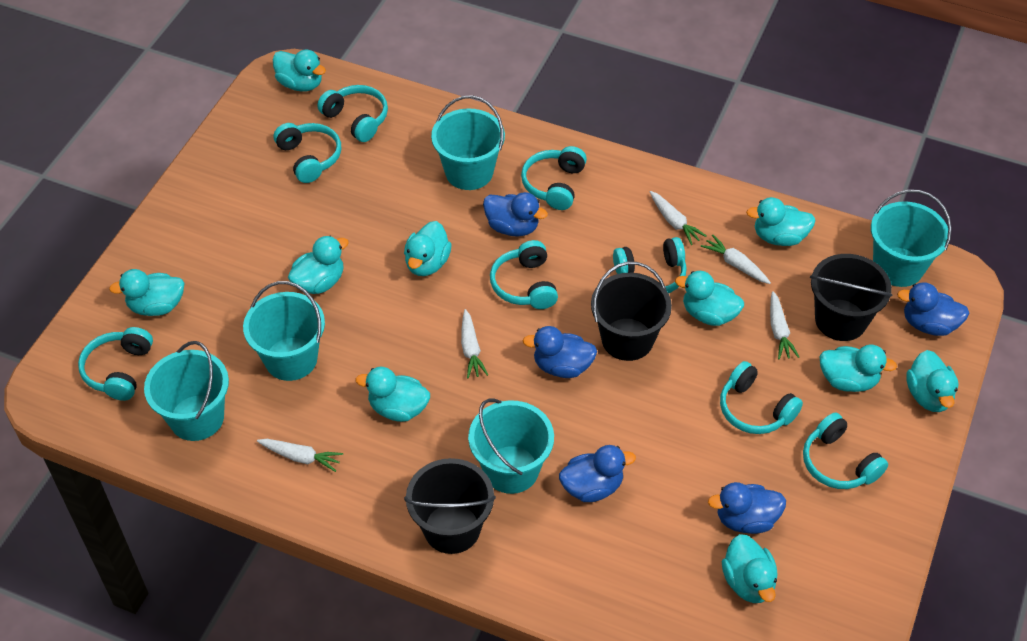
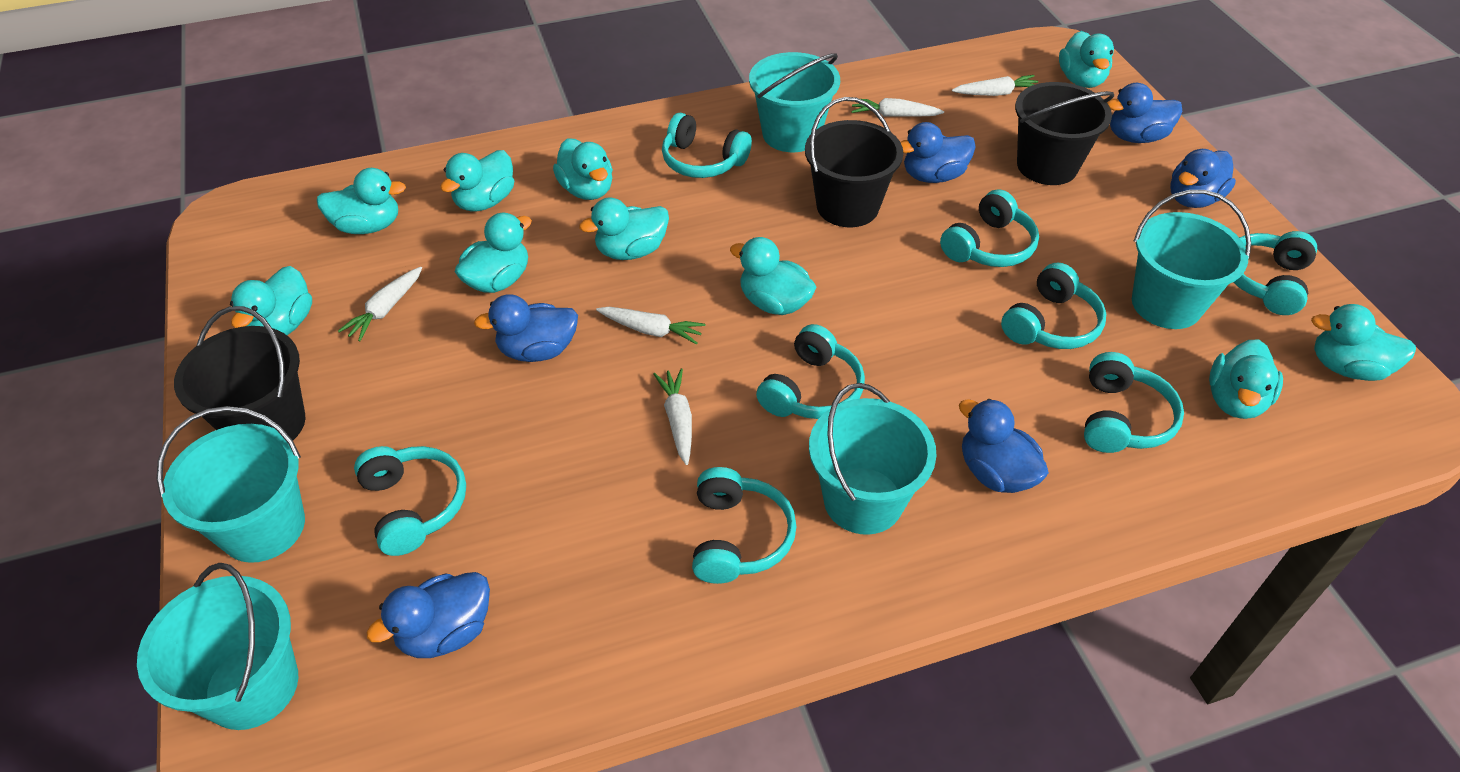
blue duck: [483,192,548,237] [522,326,597,378] [559,445,636,502] [708,482,786,534] [897,282,969,336] = 5 -> [366,572,490,658] [474,294,578,362] [900,122,976,183] [959,399,1049,493] [1107,83,1183,143] [1170,149,1236,208] = 6

